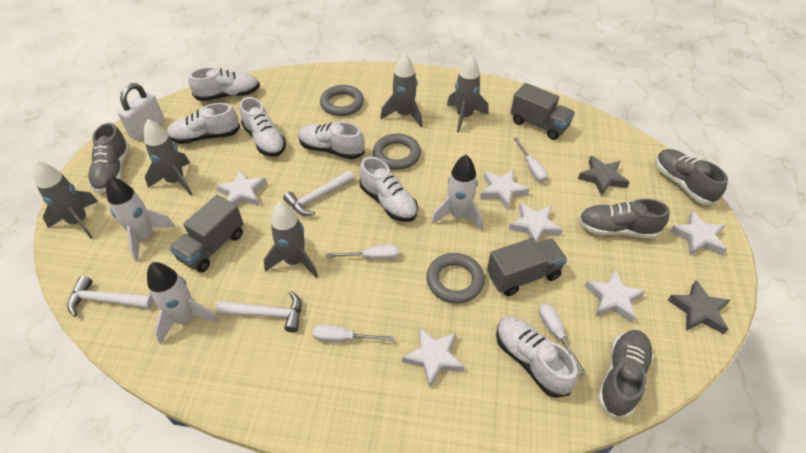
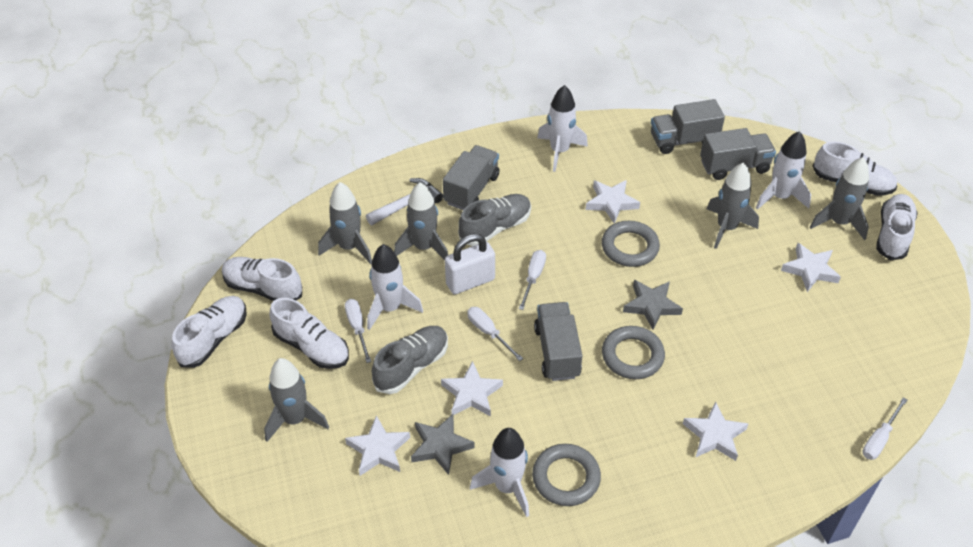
grey shoe: [88,123,130,193] [578,199,670,239] [598,330,654,418] [656,149,728,205] = 4 -> [372,326,448,394] [458,194,531,246] = 2
grey truck: [169,195,244,272] [487,238,567,296] [511,83,575,140] = 3 -> [443,145,500,210] [534,302,583,381] [651,99,725,154] [700,128,776,180] = 4
white hammer: [67,276,154,317] [216,291,302,333] [283,170,354,216] = 3 -> [366,178,443,225] = 1
white rocket: [106,177,175,262] [147,262,219,344] [431,155,483,231] = 3 -> [367,244,423,330] [470,428,529,517] [537,85,588,172] [756,131,811,210] = 4
white shoe: [167,103,240,144] [188,67,260,101] [240,97,286,157] [298,122,365,159] [359,157,418,222] [496,316,578,398] = 6 -> [172,296,247,368] [222,257,302,301] [270,298,349,369] [813,141,897,196] [876,194,918,260] = 5
white star: [216,170,267,206] [402,327,464,388] [480,170,529,210] [508,202,563,242] [585,269,645,323] [670,211,727,255] = 6 -> [345,415,410,476] [441,361,503,417] [586,180,640,224] [683,401,748,461] [781,243,841,292] = 5

